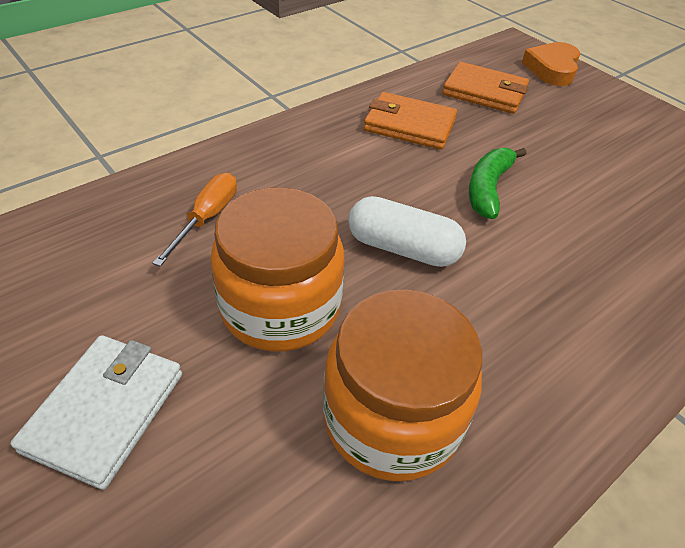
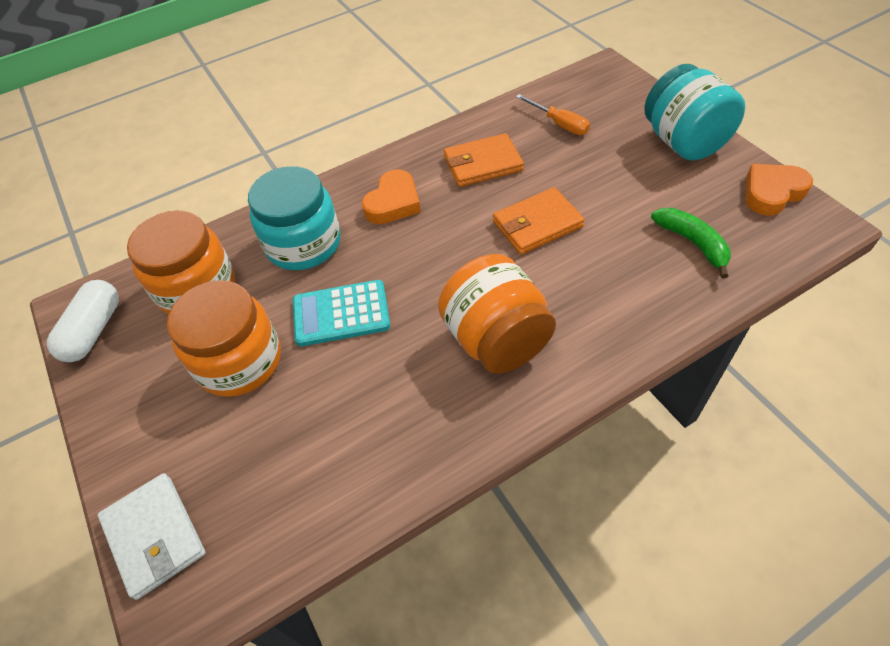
orange heart: [522,42,580,86] = 1 -> [362,169,421,224] [746,164,813,216] = 2
orange jar: [210,187,344,351] [323,289,482,481] = 2 -> [127,210,235,314] [167,280,281,397] [438,254,556,374] = 3
turquoise calculator: none = 0 -> [293,280,390,346] = 1
turquoise jar: none = 0 -> [248,166,341,270] [644,64,745,161] = 2

